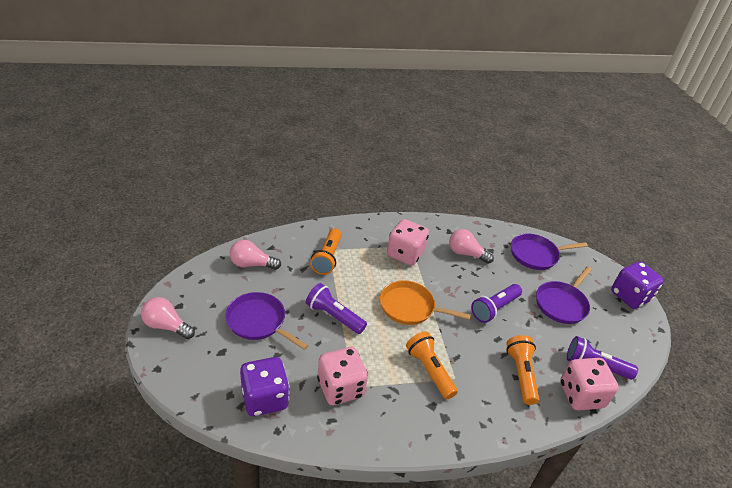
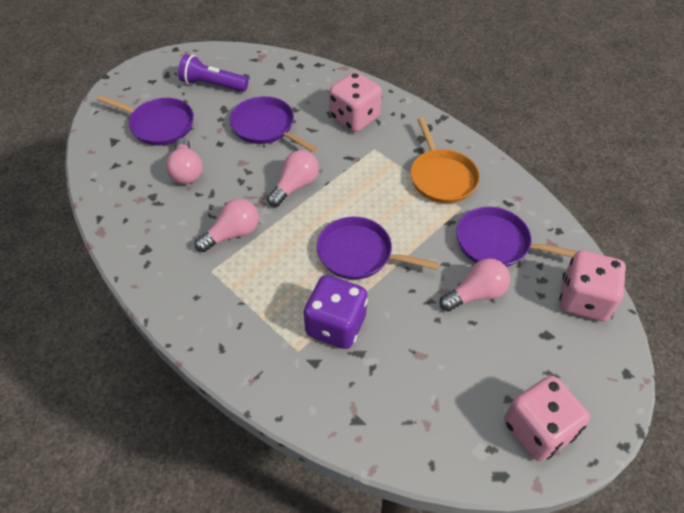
orange flashlight: [310,228,342,275] [406,331,458,399] [506,335,539,405] = 3 -> none = 0
pink light bulb: [141,297,195,339] [230,240,281,270] [449,229,494,264] = 3 -> [166,138,203,184] [195,199,259,252] [267,150,319,207] [439,259,510,312] = 4
purple dice: [240,357,290,417] [611,261,664,309] = 2 -> [304,275,368,349] = 1
purple flashlight: [306,283,367,334] [471,284,522,323] [567,336,638,380] = 3 -> [178,54,249,92] = 1
purple pan: [225,292,309,350] [511,234,588,270] [536,267,592,324] = 3 -> [97,95,194,145] [230,96,317,153] [317,217,439,279] [456,207,578,267] = 4

